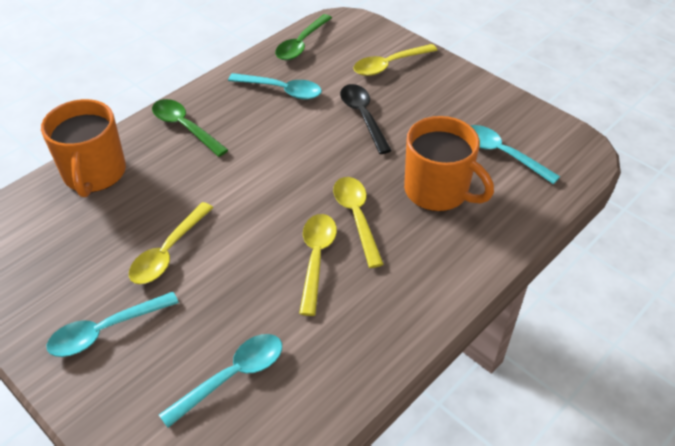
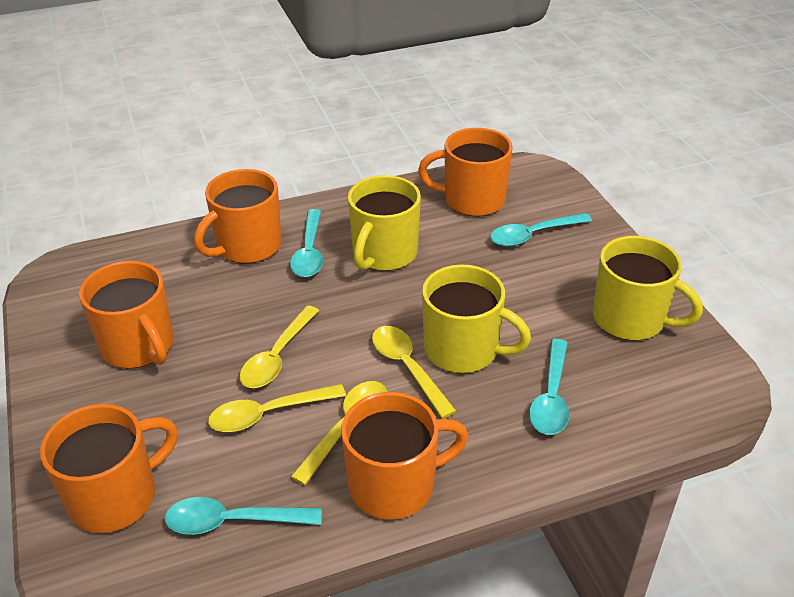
black spoon: [340,84,392,154] = 1 -> none = 0
green spoon: [152,99,228,157] [275,14,332,60] = 2 -> none = 0
orange mug: [41,99,126,197] [404,116,494,211] = 2 -> [40,404,178,533] [79,261,174,368] [194,169,282,264] [341,392,468,520] [418,128,513,217] = 5
yellow mug: none = 0 -> [348,175,421,271] [422,264,531,373] [593,236,703,341] = 3

